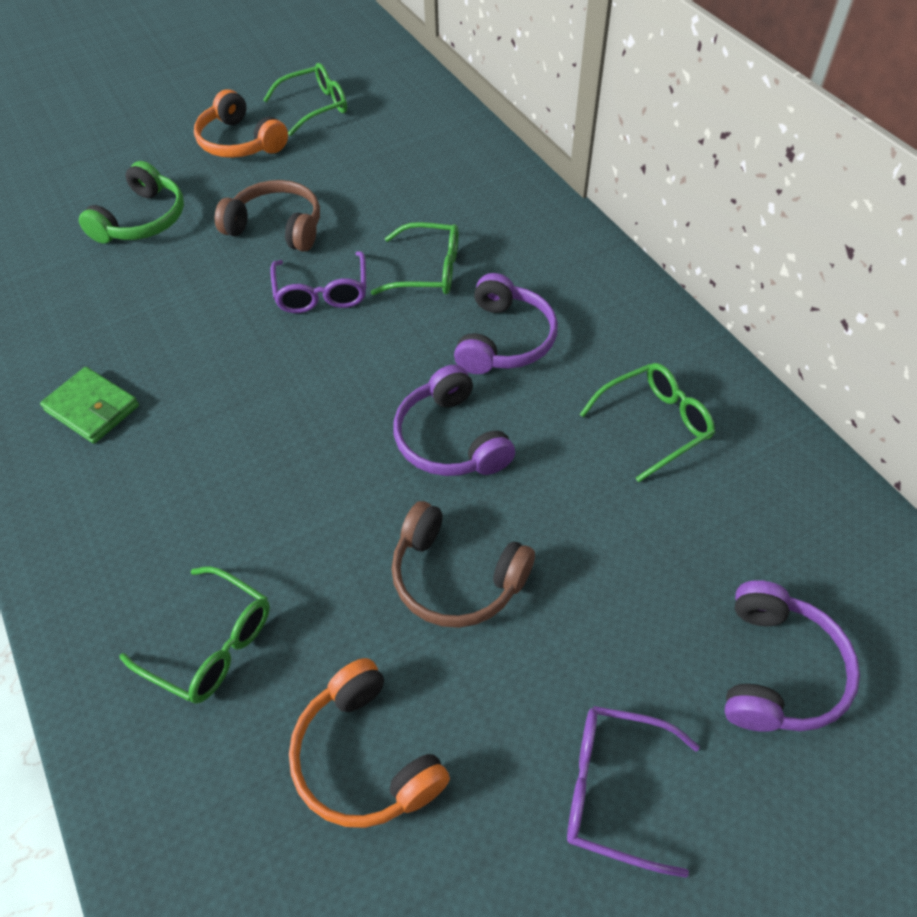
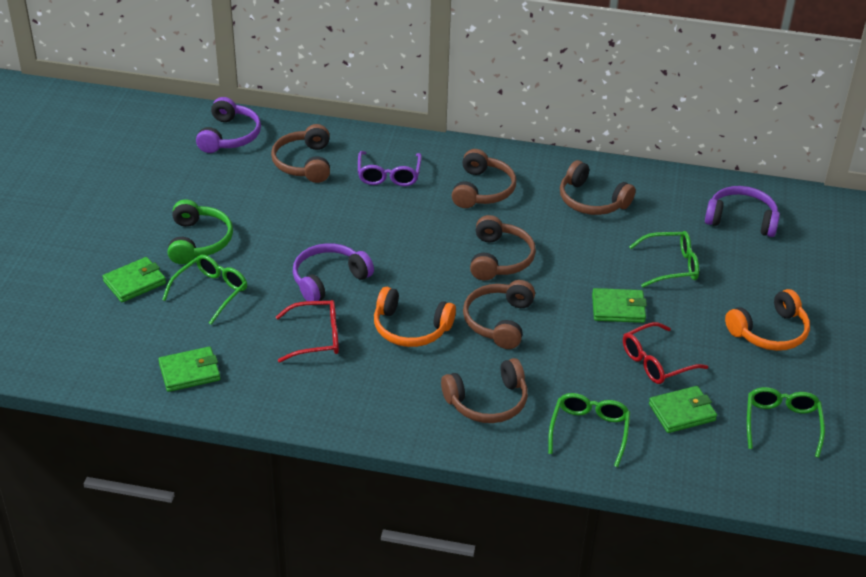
brown headphones: [215,180,320,252] [392,501,535,628] = 2 -> [271,124,330,183] [441,358,528,423] [451,149,516,208] [463,280,535,349] [470,215,536,280] [560,160,636,215] = 6
green wallet: [40,367,139,444] = 1 -> [103,257,166,302] [158,347,220,392] [592,288,647,323] [649,386,717,433] = 4
purple glasses: [270,251,366,313] [567,706,700,878] = 2 -> [358,151,422,186] = 1
red glasses: none = 0 -> [276,300,339,363] [623,322,708,384] = 2

